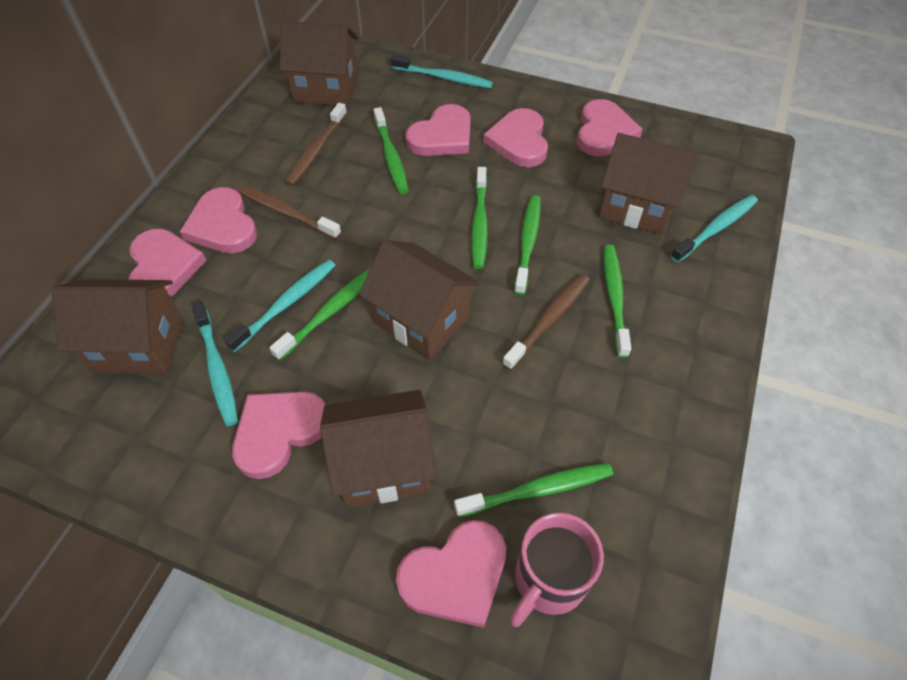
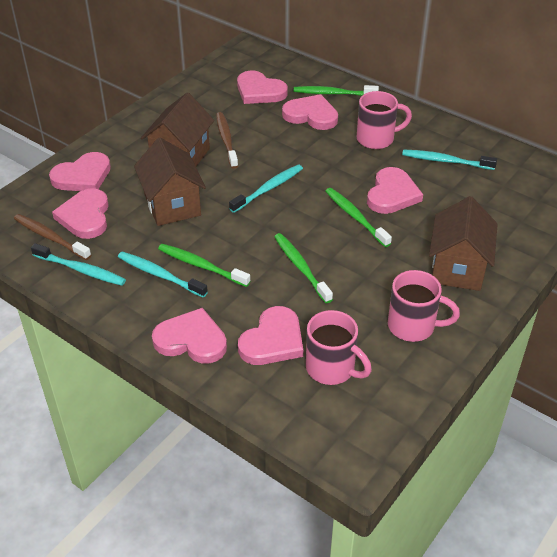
brown house: [51,279,183,374] [280,21,358,106] [320,390,437,508] [359,240,480,360] [599,133,697,235] = 5 -> [134,137,206,226] [141,92,214,166] [429,196,498,291] = 3
brown toothbrush: [238,185,341,239] [285,103,347,186] [502,274,590,371] = 3 -> [14,214,91,260] [216,112,238,169] = 2
green toothbrush: [269,269,370,361] [374,107,408,194] [454,463,613,517] [471,167,488,269] [514,195,541,295] [603,245,632,358] = 6 -> [158,244,250,287] [274,233,333,303] [294,85,379,96] [325,188,392,247] = 4
pink mug: [510,513,604,627] = 1 -> [306,310,372,385] [357,91,412,149] [388,270,460,342] = 3

